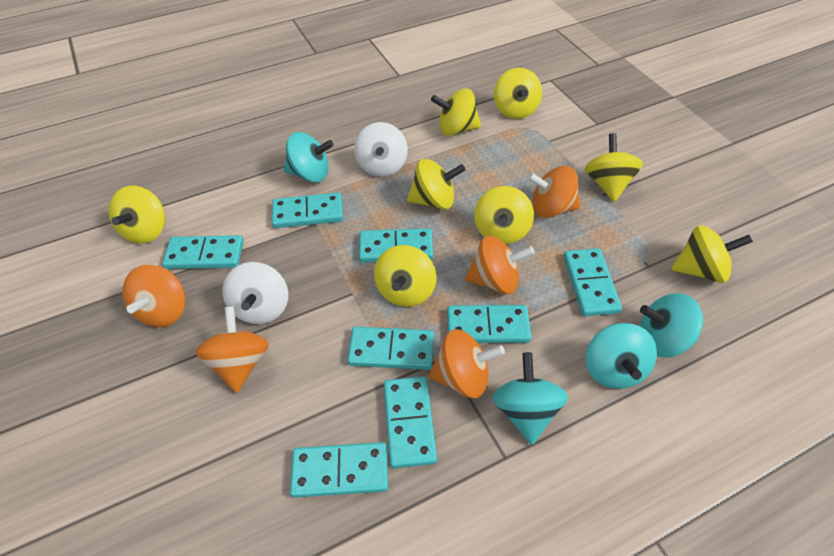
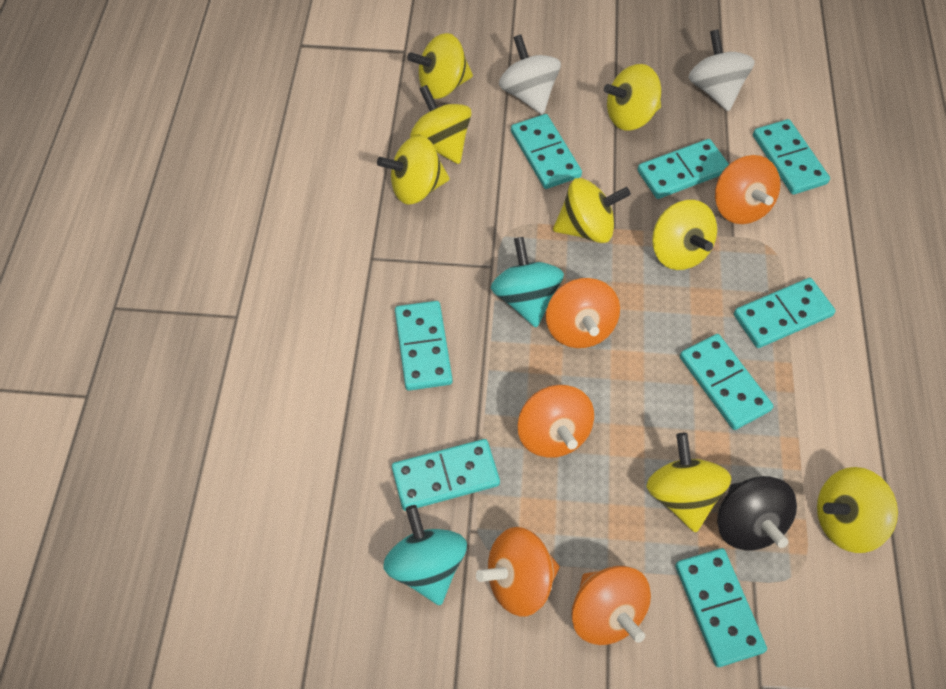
black spinning top: none = 0 -> [717,476,797,551] = 1
turquoise spinning top: [284,132,334,182] [492,352,568,445] [586,323,657,389] [640,293,703,357] = 4 -> [383,505,467,605] [491,237,564,328] = 2

